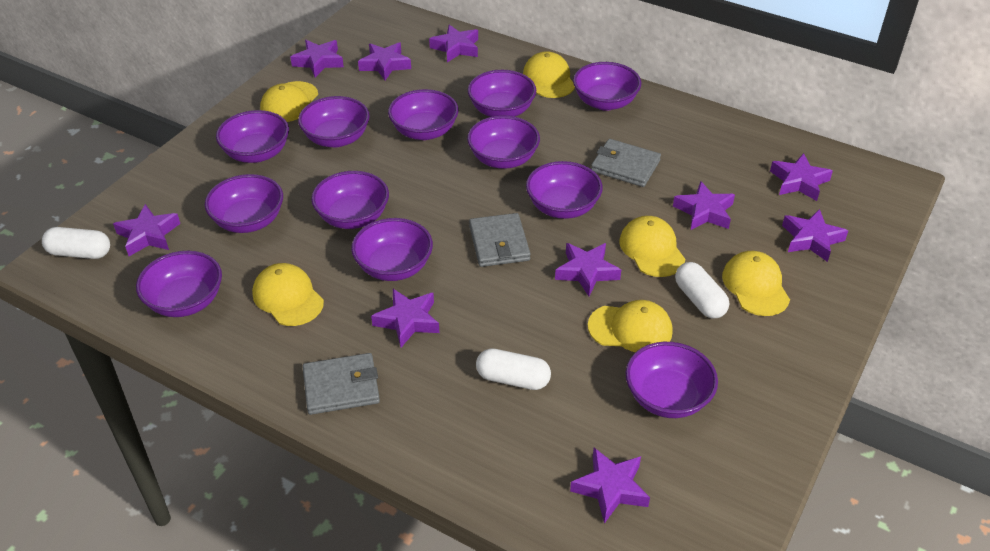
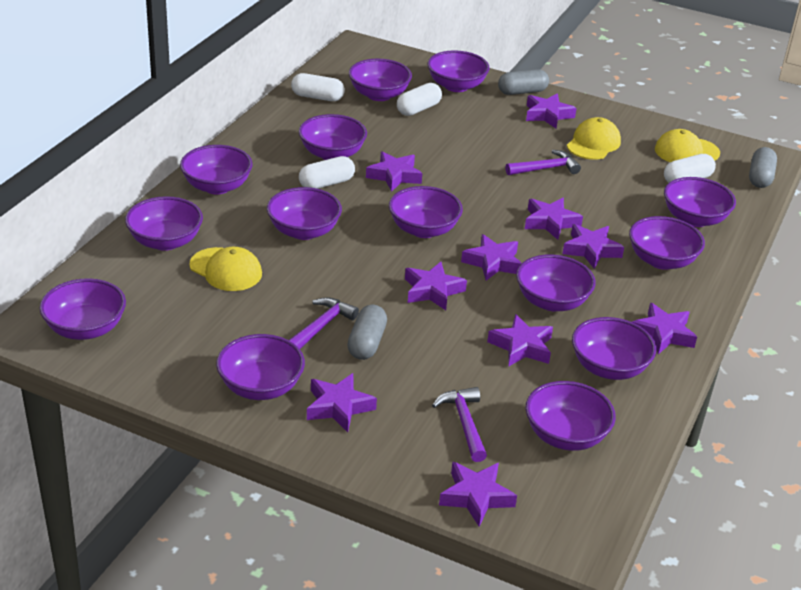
grey capsule: none = 0 -> [347,305,387,360] [498,69,549,95] [749,147,777,188] = 3
grey wallet: [302,353,380,415] [469,213,531,267] [591,139,661,187] = 3 -> none = 0
purple bowl: [136,251,222,317] [204,174,283,233] [216,110,289,163] [298,96,370,147] [311,171,389,229] [351,218,433,281] [388,89,459,140] [467,116,540,169] [468,70,536,117] [526,161,603,219] [573,62,641,111] [626,342,718,418] = 12 -> [39,278,126,340] [125,196,203,251] [180,145,253,194] [216,334,305,400] [267,187,342,240] [299,114,367,160] [349,59,412,101] [389,186,463,238] [428,50,490,92] [516,255,596,311] [526,381,616,451] [572,317,656,380] [629,216,705,270] [664,177,736,227] = 14
purple hammer: none = 0 -> [289,297,359,349] [432,387,487,462] [505,150,581,175] = 3
white capsule: [42,227,110,259] [476,348,551,390] [675,262,729,319] = 3 -> [291,73,345,101] [299,156,355,189] [397,83,442,116] [664,154,716,183] = 4
yellow cap: [252,263,324,326] [260,81,318,122] [523,51,575,98] [588,300,673,352] [619,216,685,277] [722,251,790,316] = 6 -> [189,247,262,291] [567,117,621,160] [655,129,720,162] = 3

